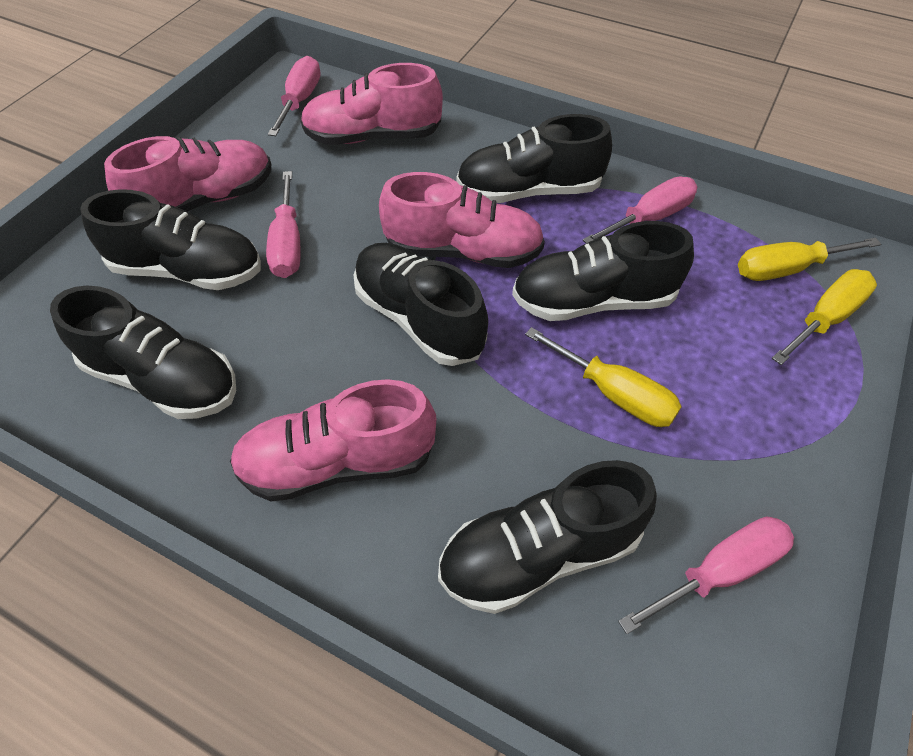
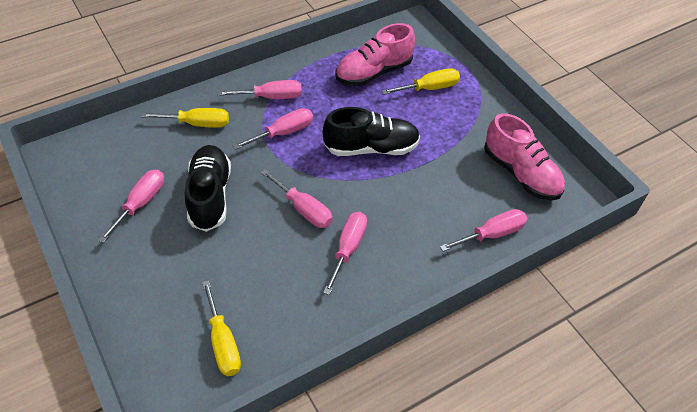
black shoe: [50,286,236,419] [80,189,261,290] [354,243,488,366] [438,460,657,614] [456,114,612,203] [512,221,694,321] = 6 -> [185,145,231,232] [323,107,420,156] = 2
pink screwdriver: [266,171,301,278] [268,56,321,136] [583,176,698,243] [618,517,794,634] = 4 -> [98,170,164,243] [218,80,302,99] [233,108,313,150] [261,169,333,228] [323,212,367,295] [440,209,527,251] = 6
pink shoe: [104,136,271,212] [230,379,436,502] [300,63,443,145] [379,172,545,268] = 4 -> [335,23,415,86] [484,113,565,200] = 2

